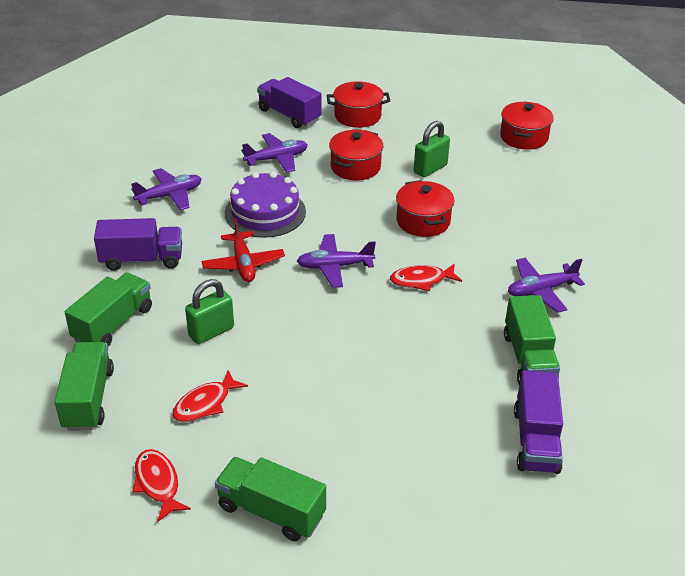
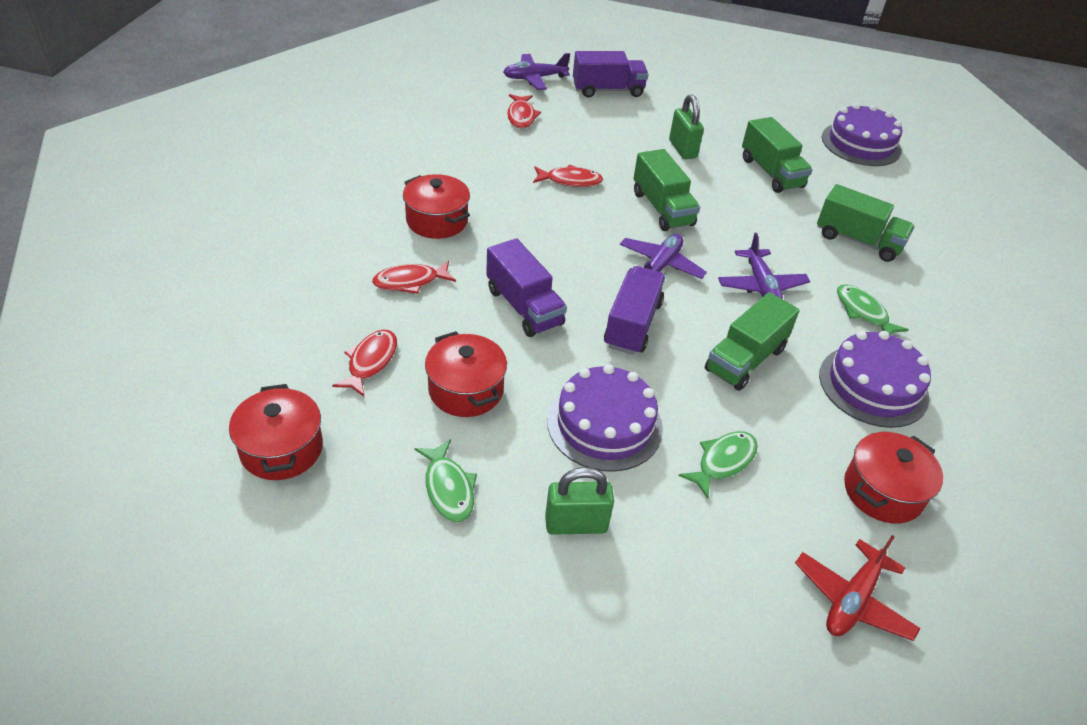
green fish: none = 0 -> [415,439,477,522] [678,431,758,499] [837,284,909,335] = 3
purple cake: [225,172,306,238] = 1 -> [547,364,663,472] [819,331,931,428] [822,103,902,166] = 3
purple plane: [131,168,202,211] [241,133,308,173] [297,234,376,288] [508,258,585,313] = 4 -> [503,53,570,90] [620,234,707,279] [718,233,810,299] = 3
red fish: [132,449,191,522] [172,370,248,422] [390,263,462,291] = 3 -> [332,330,397,397] [372,261,456,294] [507,94,541,128] [533,164,603,187] = 4

